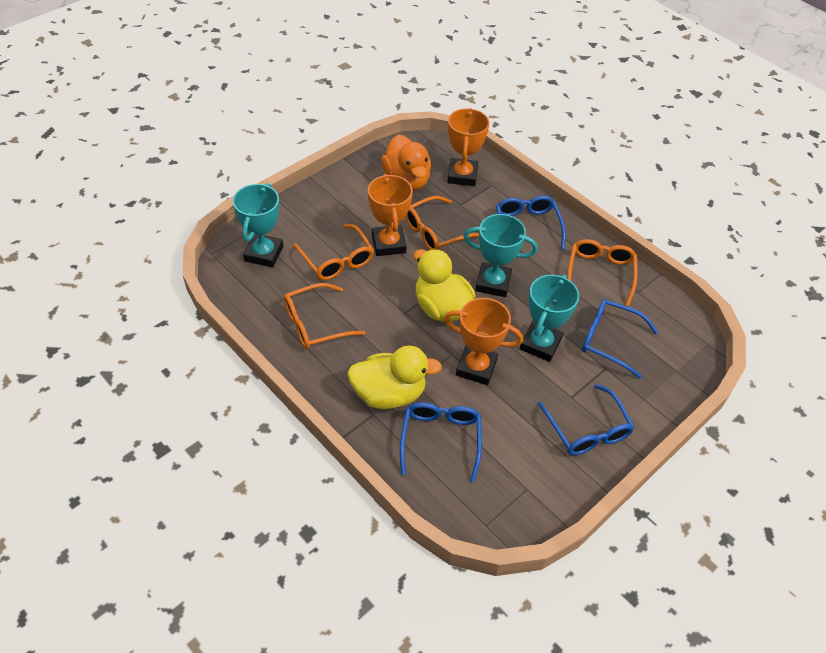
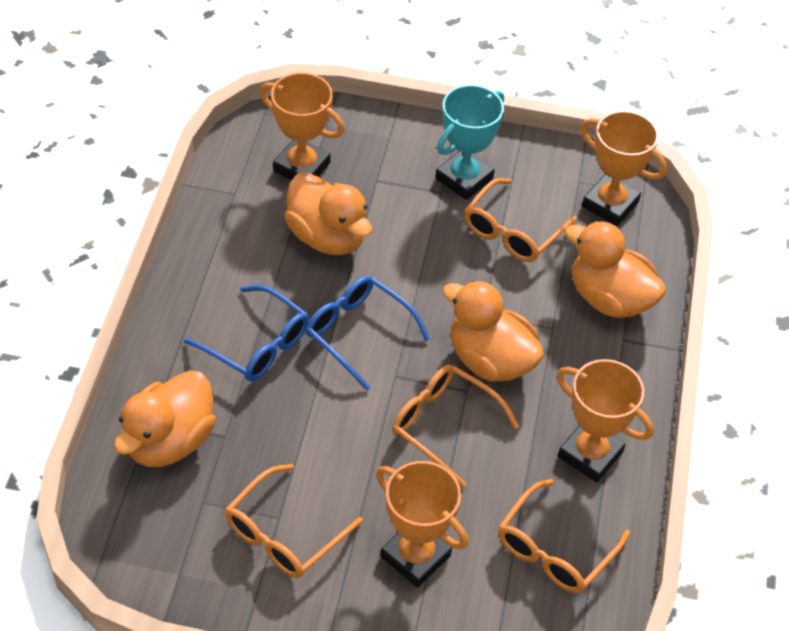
blue glasses: [400,402,482,482] [496,196,566,250] [538,384,634,455] [582,299,658,378] = 4 -> [184,285,309,381] [306,276,430,391] = 2
orange duck: [382,135,431,191] = 1 -> [114,370,216,467] [284,172,372,255] [442,280,544,381] [565,221,666,318] = 4
orange trophy: [368,174,413,256] [444,298,523,385] [447,108,489,186] = 3 -> [260,72,345,180] [376,461,469,588] [557,359,654,482] [581,111,668,226] = 4
turquoise trophy: [233,183,283,267] [463,214,538,297] [520,274,579,362] = 3 -> [435,85,504,200] = 1
yellow duck: [347,345,442,409] [414,249,475,322] = 2 -> none = 0

